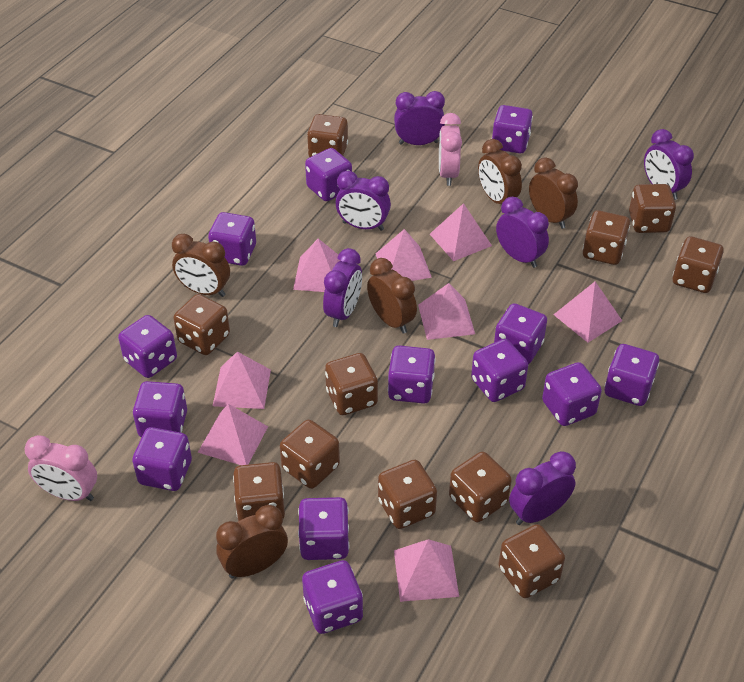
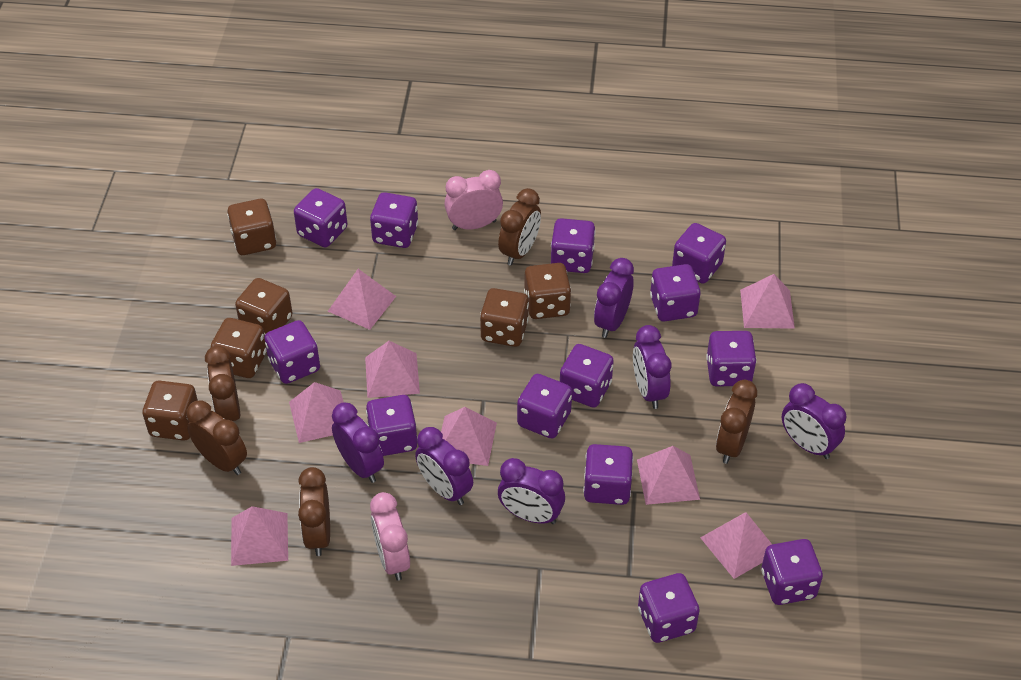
brown dice: [173,294,230,355] [233,462,285,521] [280,420,340,489] [307,114,348,157] [325,353,378,415] [378,460,437,529] [449,452,512,522] [498,524,565,598] [583,210,630,265] [629,184,676,233] [672,236,724,293] = 11 -> [143,381,198,441] [211,318,267,378] [227,199,276,255] [235,278,292,335] [480,288,529,347] [524,263,571,319] = 6

